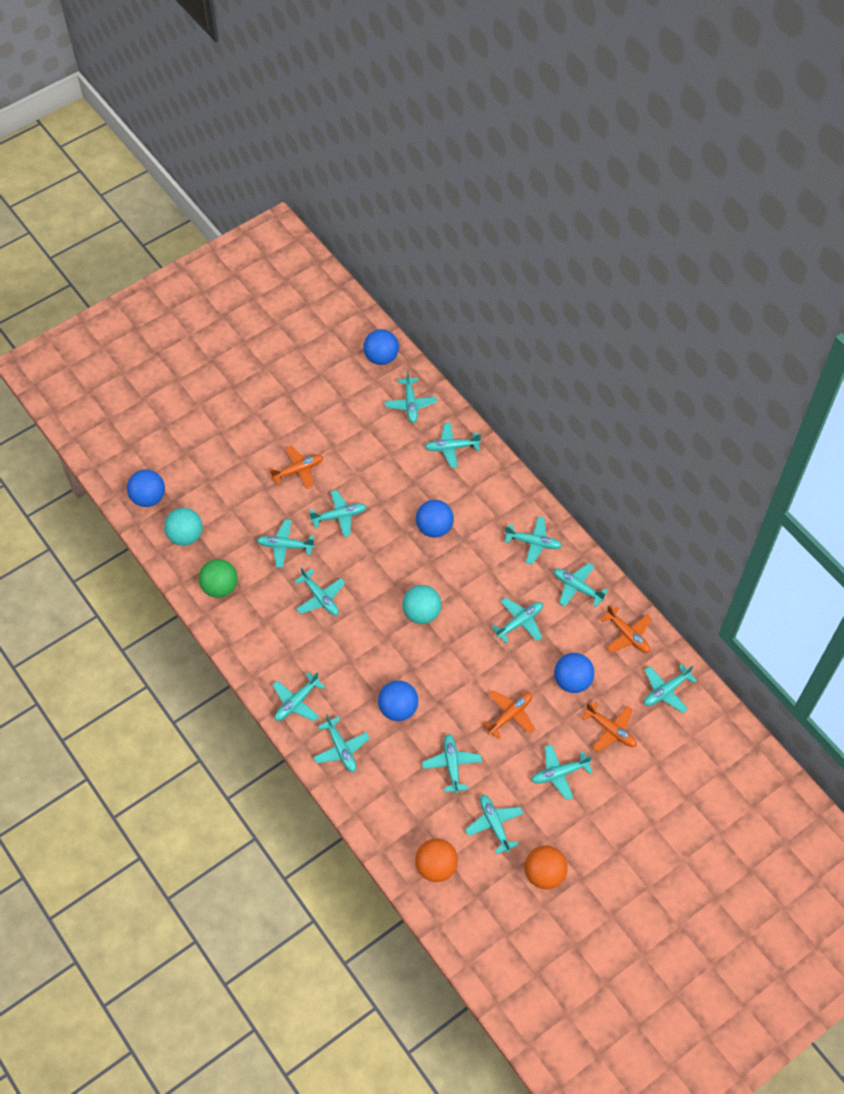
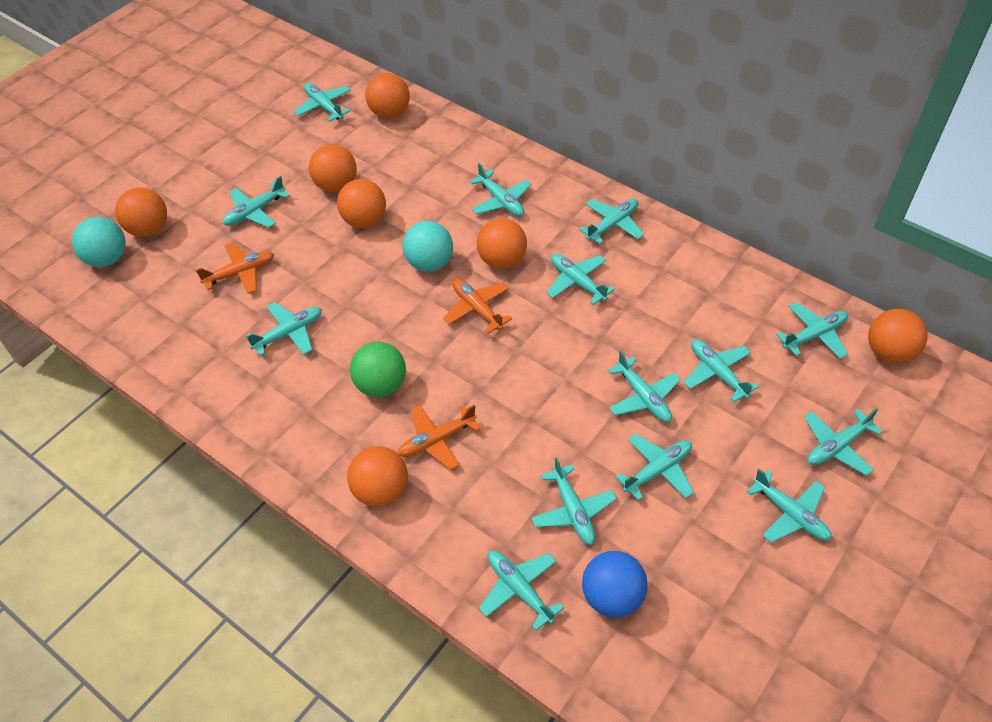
blue ball: [127,470,165,507] [363,329,399,365] [378,680,418,721] [416,500,454,538] [554,653,594,693] = 5 -> [582,551,648,617] = 1
orange ball: [415,839,458,882] [525,846,568,889] = 2 -> [115,188,167,237] [309,144,357,192] [337,179,386,228] [347,446,408,507] [365,73,410,119] [477,218,527,269] [868,309,928,364] = 7
orange plane: [269,446,323,489] [482,690,535,740] [581,701,637,752] [601,605,652,653] = 4 -> [196,243,274,294] [398,405,481,470] [443,279,512,334] = 3

